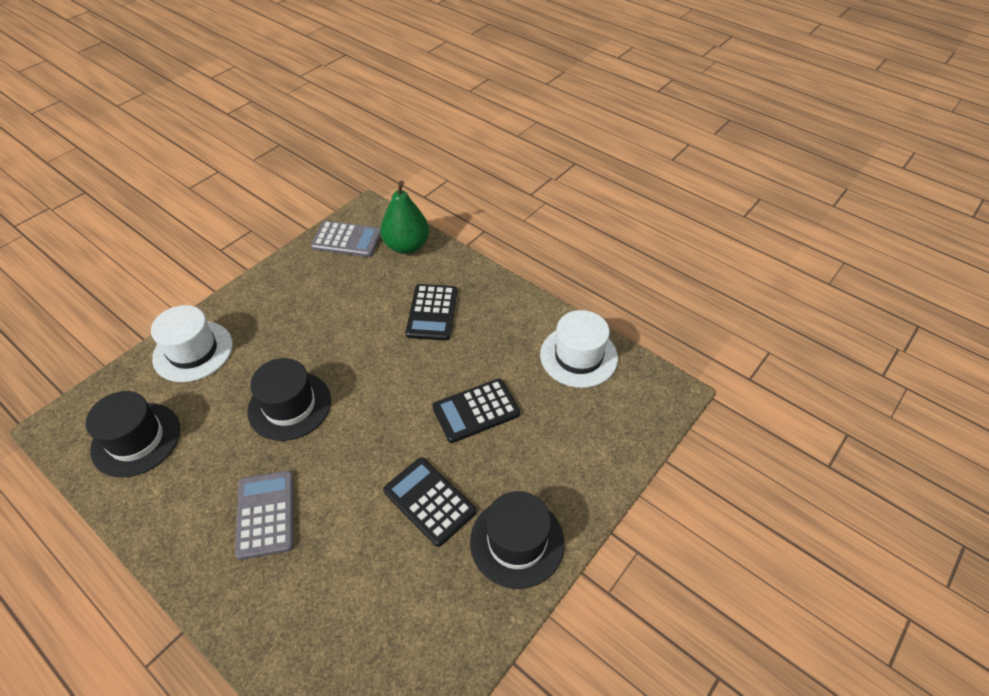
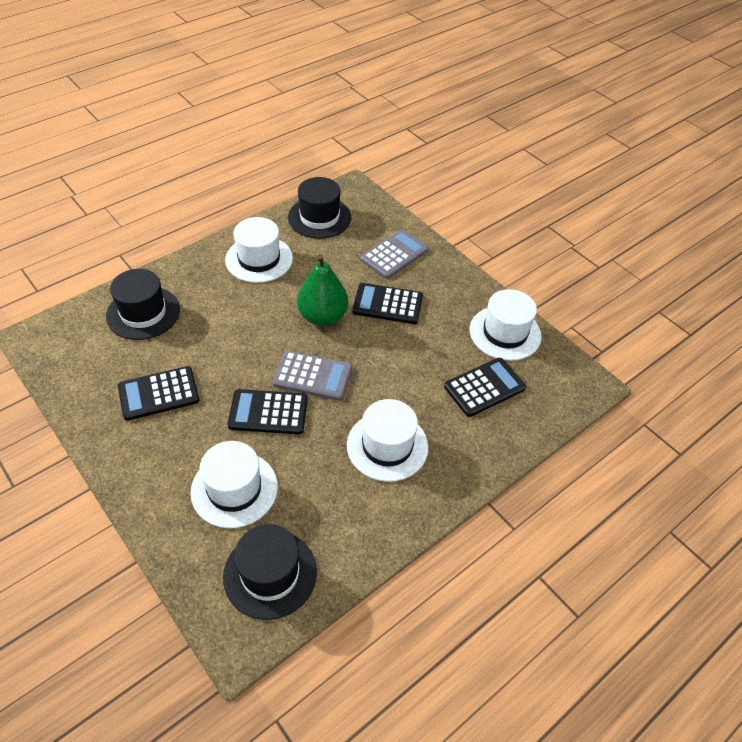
black calculator: [383,458,476,547] [406,284,457,341] [432,379,520,443] = 3 -> [118,366,199,421] [227,389,308,434] [352,283,423,324] [444,358,526,417] = 4
white hat: [151,305,233,382] [540,310,618,388] = 2 -> [190,441,278,528] [225,217,293,283] [347,399,429,482] [470,289,542,361] = 4

